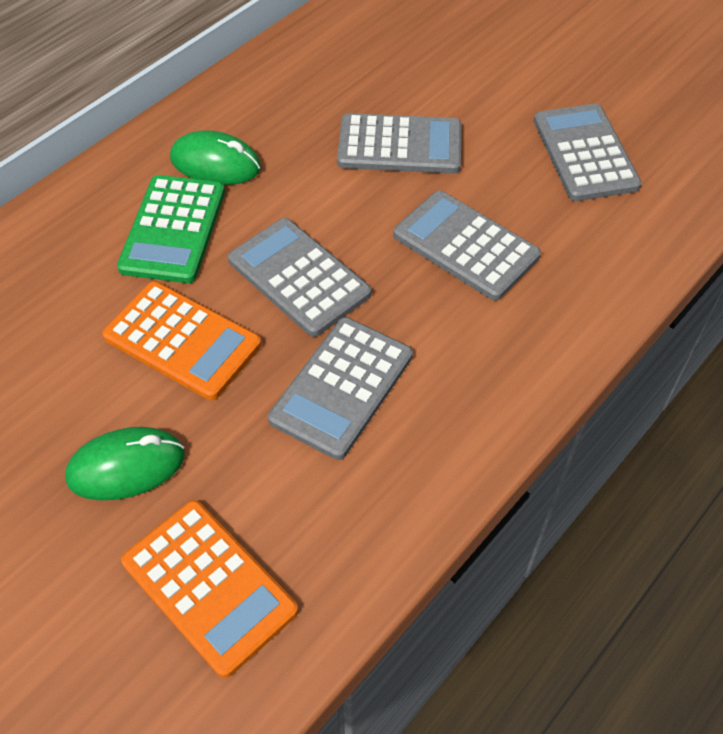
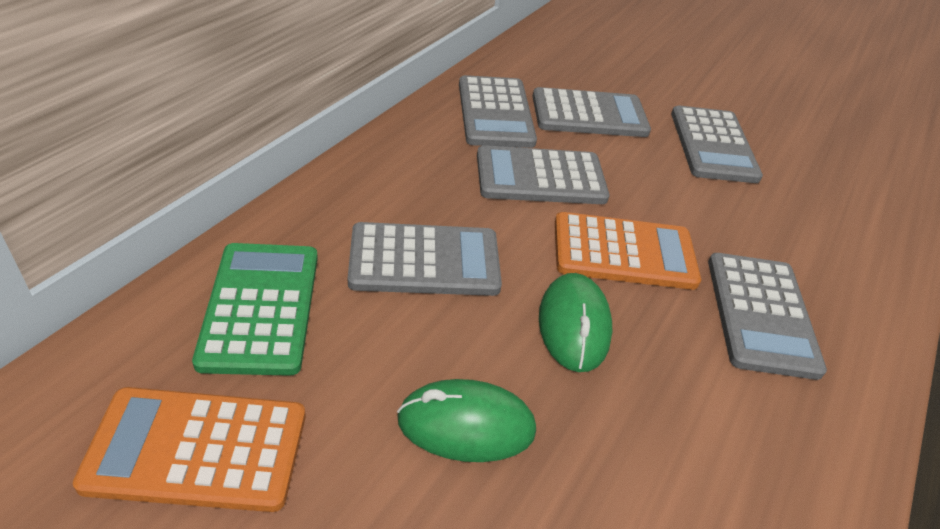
grey calculator: [228,218,371,337] [268,317,413,460] [337,113,461,174] [393,191,541,301] [534,103,642,201] = 5 -> [348,222,502,296] [459,75,537,148] [477,145,609,204] [532,87,651,137] [671,106,763,183] [708,253,827,380] = 6

